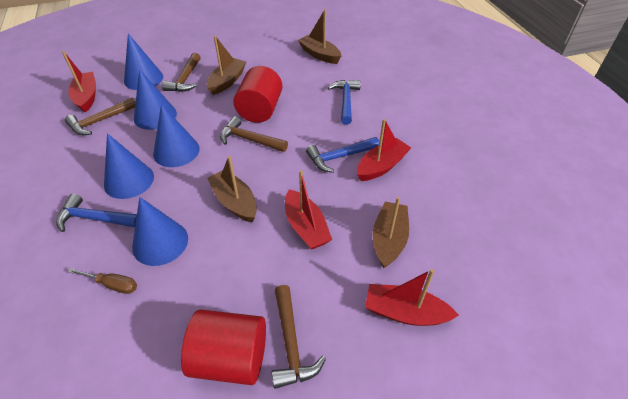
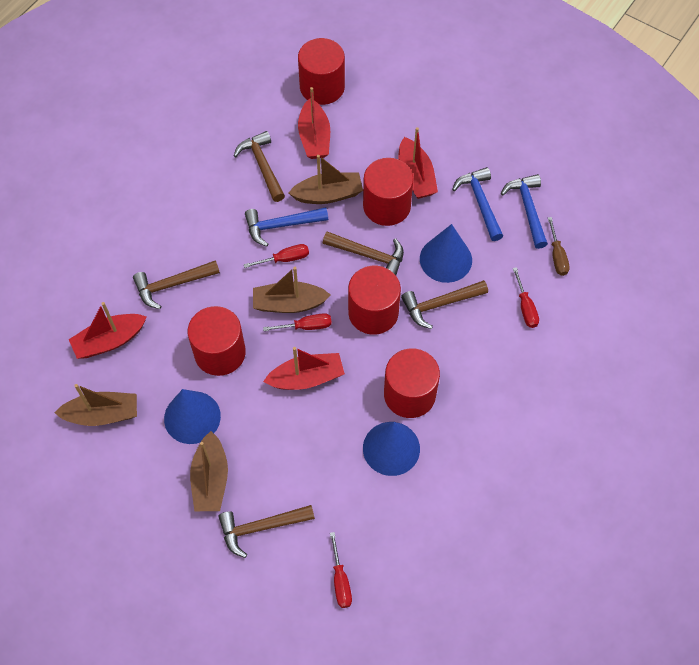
blue cone: [104,133,154,199] [124,33,163,90] [132,197,188,266] [134,69,177,130] [153,104,200,167] = 5 -> [164,389,221,444] [363,422,420,476] [420,224,472,283] = 3
brown hammer: [65,97,136,135] [162,53,201,92] [220,116,288,152] [272,285,326,389] = 4 -> [133,260,220,309] [219,505,315,558] [234,131,285,202] [323,231,404,275] [401,280,488,329] = 5
red cylinder: [181,309,266,385] [233,66,282,123] = 2 -> [188,306,246,376] [298,38,345,105] [348,266,401,335] [363,158,414,226] [384,348,440,418] = 5
red screwdriver: none = 0 -> [244,244,309,268] [263,313,332,331] [330,532,352,608] [513,267,539,328] = 4

